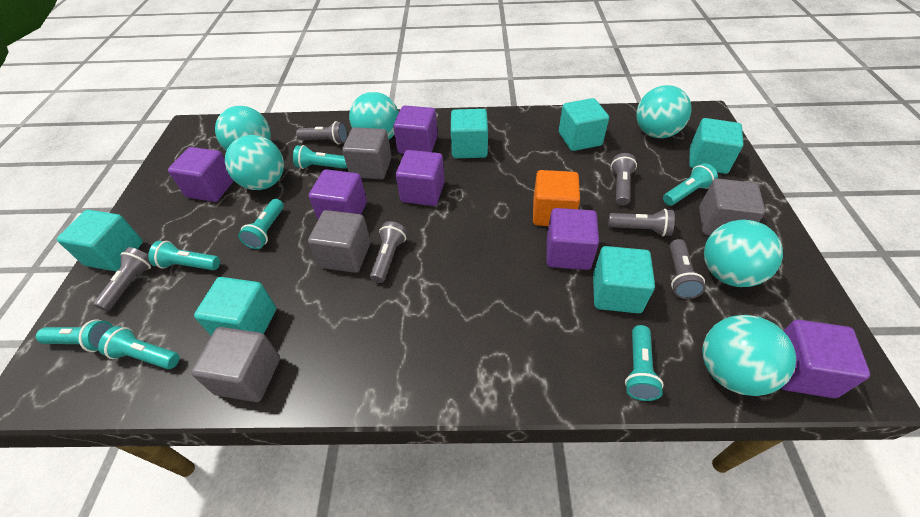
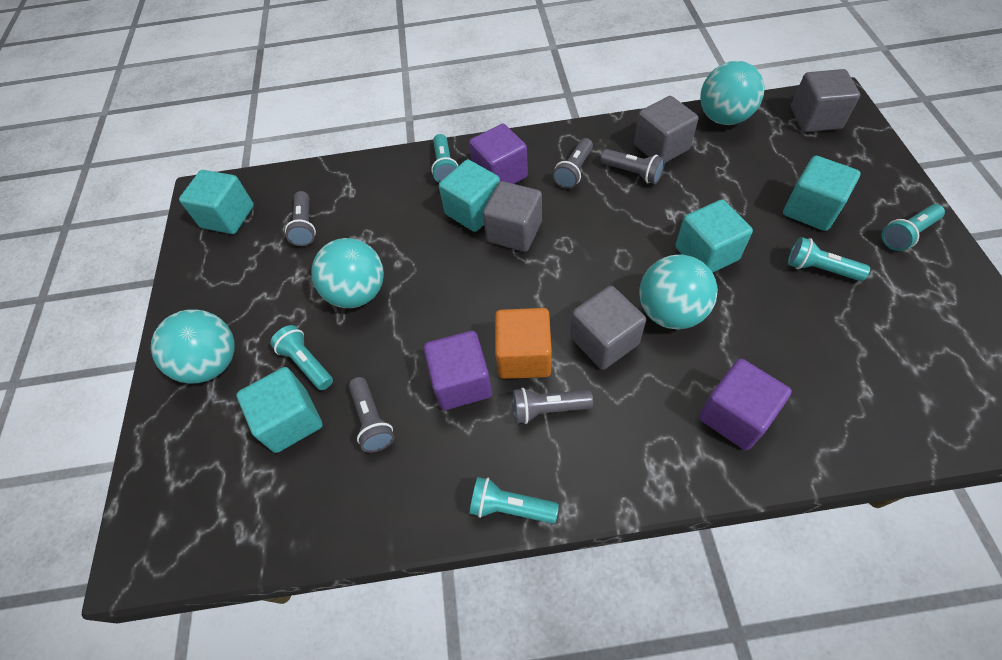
grey flashlight: [93,247,151,311] [296,121,348,144] [370,221,407,283] [608,209,675,236] [611,153,637,206] [670,239,706,299] = 6 -> [285,191,316,246] [349,377,394,453] [512,387,593,424] [553,138,593,189] [600,149,665,184] = 5
purple cube: [168,147,234,202] [309,169,367,219] [393,106,438,154] [396,150,445,206] [547,208,599,270] [781,320,870,398] = 6 -> [424,331,492,410] [469,124,528,184] [699,359,792,450] = 3
turquoise ball: [215,106,271,151] [225,135,284,190] [349,92,399,139] [636,85,692,138] [702,315,796,396] [704,220,783,287] = 6 -> [151,309,234,384] [311,238,384,308] [640,254,718,330] [700,61,764,125] = 4
turquoise cube: [57,210,143,271] [194,277,276,336] [451,109,488,158] [559,98,609,151] [593,246,655,313] [689,118,744,174] = 6 -> [179,170,254,234] [236,367,323,453] [439,159,500,232] [675,199,753,273] [783,156,861,231] = 5
turquoise flashlight: [36,320,113,352] [98,326,180,369] [148,241,220,270] [238,199,284,249] [293,145,347,169] [625,325,664,401] [663,163,718,205] = 7 -> [270,325,333,390] [431,134,458,183] [470,477,559,524] [788,237,870,281] [882,204,945,251] = 5

